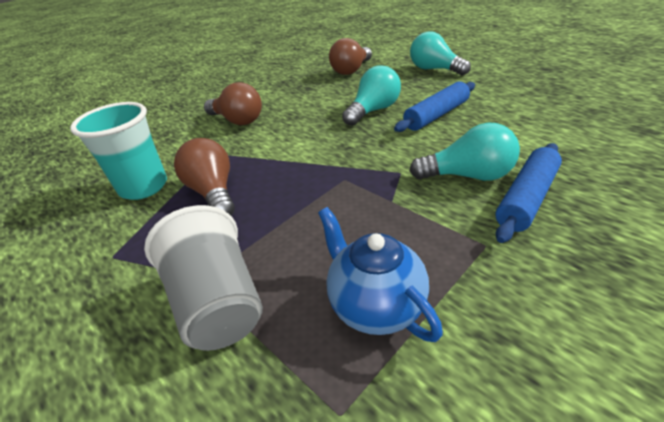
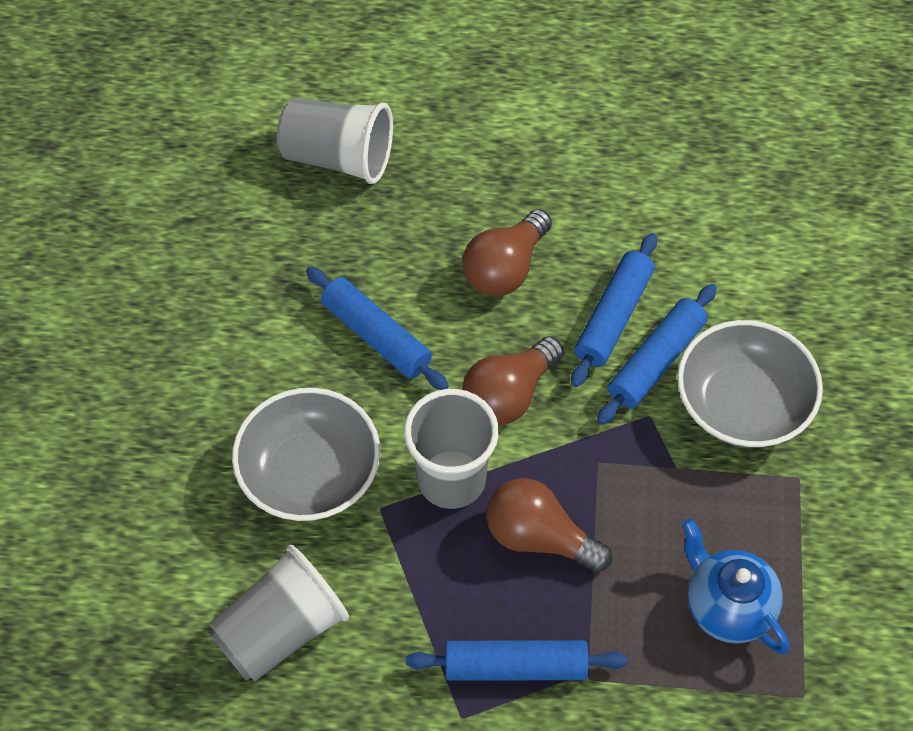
blue rolling pin: [394,82,475,132] [495,143,562,243] = 2 -> [306,267,449,390] [406,640,627,681] [571,233,657,387] [597,284,717,425] = 4
grey bowl: none = 0 -> [232,388,380,521] [677,320,823,448] = 2
grey cup: [144,205,263,351] = 1 -> [208,545,349,681] [277,98,393,184] [404,389,499,509] = 3
turquoise cup: [70,102,167,200] = 1 -> none = 0
turquoise light bulb: [342,65,401,126] [409,123,520,181] [410,32,471,75] = 3 -> none = 0

